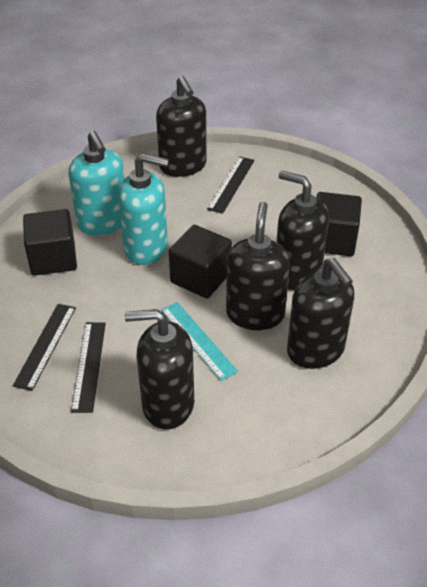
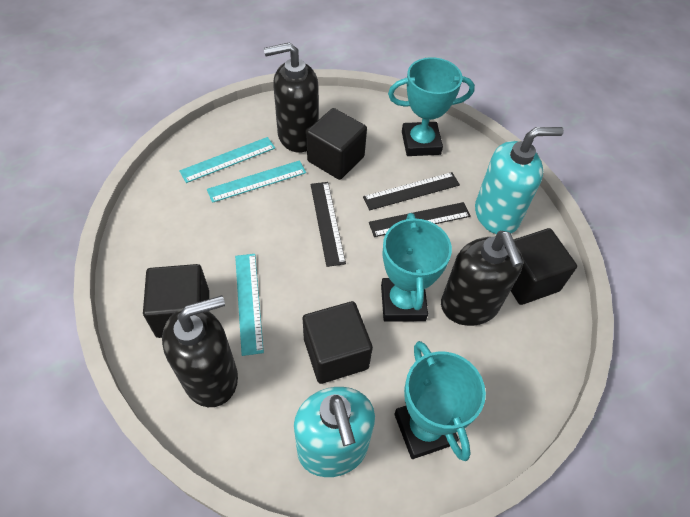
black cube: [23,209,77,276] [169,225,232,298] [316,192,362,256] = 3 -> [143,264,209,338] [303,301,373,384] [306,108,367,180] [511,228,577,305] = 4
black soap dispenser: [125,309,194,430] [156,76,207,177] [226,202,290,330] [277,171,329,290] [287,258,354,369] = 5 -> [162,296,238,407] [264,42,319,153] [441,231,523,326] = 3
turquoise ruler: [161,302,238,381] = 1 -> [179,137,275,183] [207,160,306,203] [235,254,264,356] = 3
turquoise trophy: none = 0 -> [381,213,452,322] [388,57,475,156] [394,341,486,461] = 3

